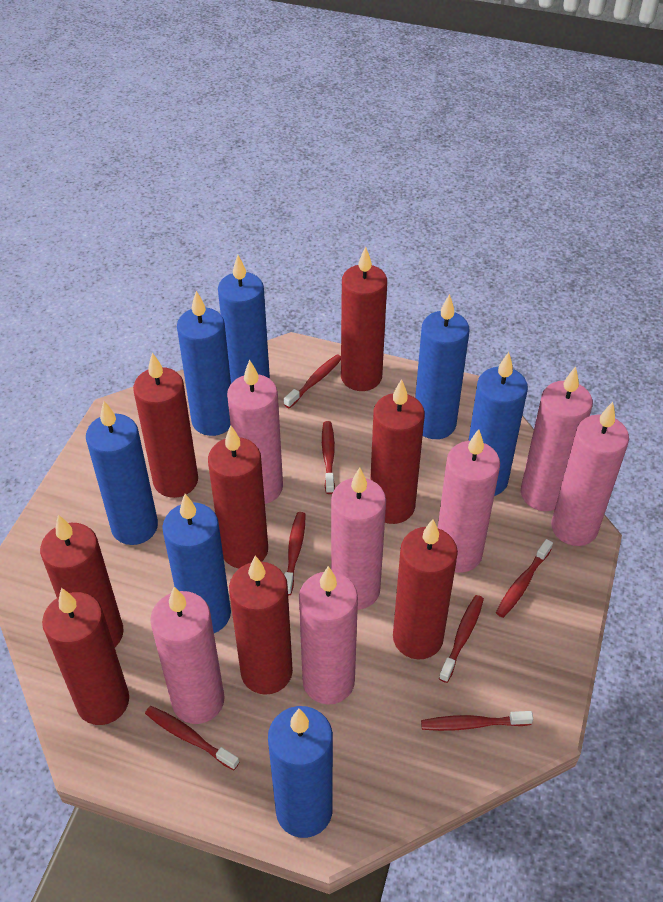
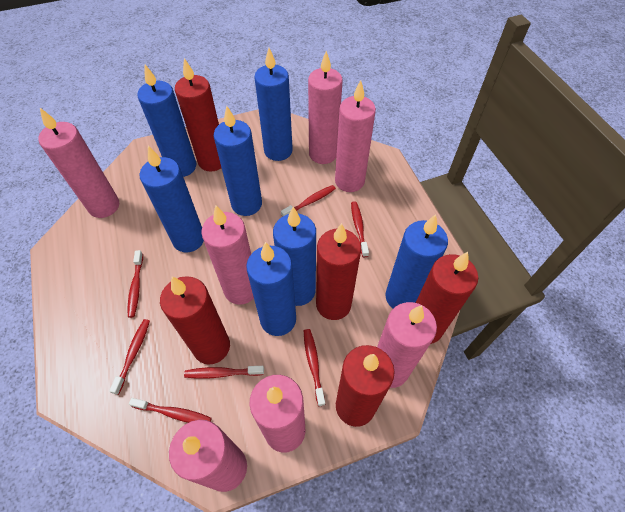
red candle: [40,515,124,647] [42,588,129,725] [133,353,198,498] [208,425,268,568] [229,556,293,695] [341,246,387,391] [370,379,425,524] [393,519,458,660] = 8 -> [160,276,230,365] [175,58,221,172] [316,223,361,320] [336,345,395,427] [416,252,478,344] = 5

